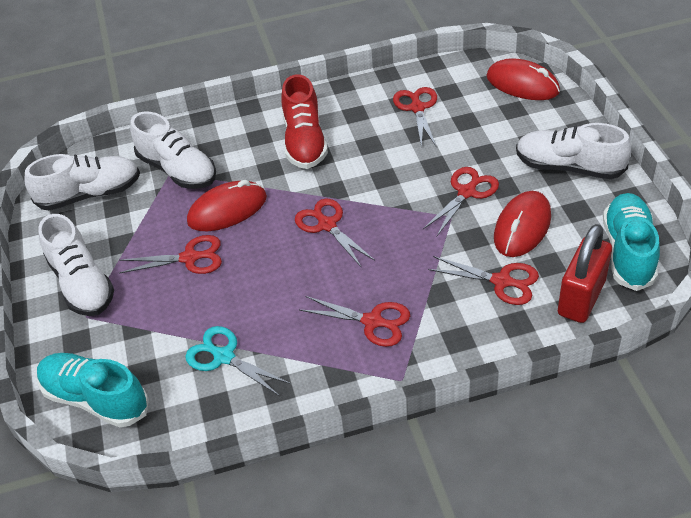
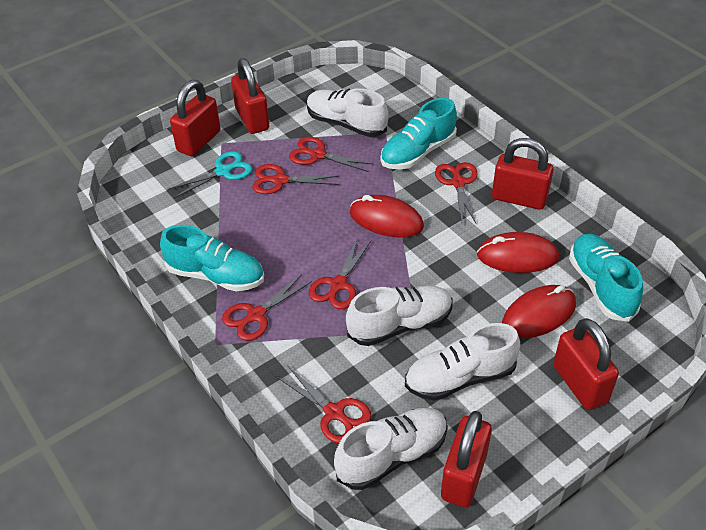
red padlock: [558,224,612,323] = 1 -> [170,80,220,156] [231,58,269,134] [441,411,492,507] [492,138,553,210] [553,318,619,410] = 5
red shoe: [282,74,328,169] = 1 -> none = 0
turquoise shoe: [37,353,149,427] [603,193,660,291] = 2 -> [160,225,264,291] [380,98,457,169] [569,234,643,322] = 3

